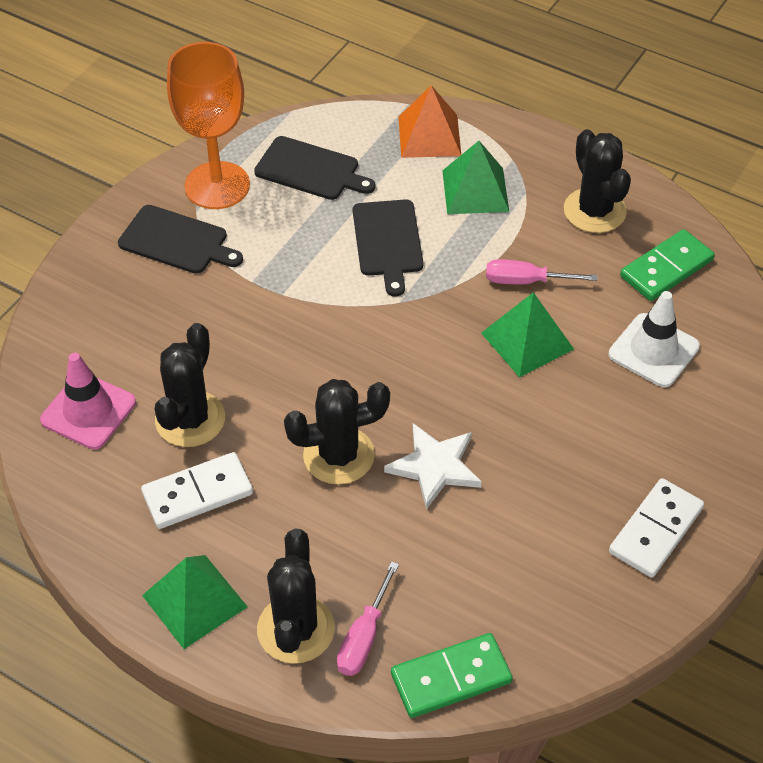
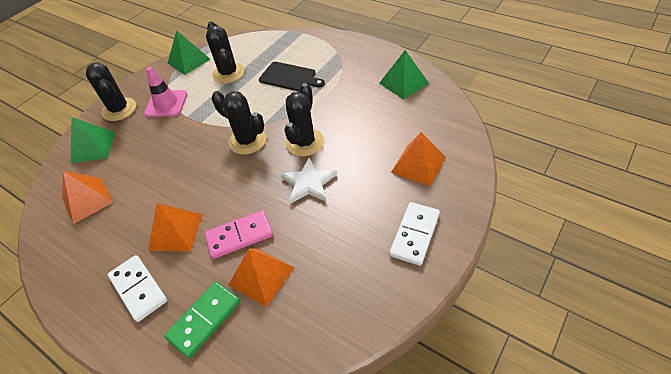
black cutting board: [118,205,243,274] [254,136,376,200] [353,199,424,297] = 3 -> [259,62,325,91] = 1
green domino: [391,633,513,718] [620,229,715,301] = 2 -> [164,282,240,358] = 1
orange goblet: [167,42,250,209] = 1 -> none = 0
orange pyramid: [399,85,461,158] = 1 -> [62,171,113,224] [148,203,203,252] [228,248,294,307] [391,132,446,186] = 4
pink domino: none = 0 -> [205,210,273,259] = 1
pink screwdriver: [337,561,399,676] [486,259,598,284] = 2 -> none = 0
white traffic cone: [608,291,700,387] = 1 -> none = 0

